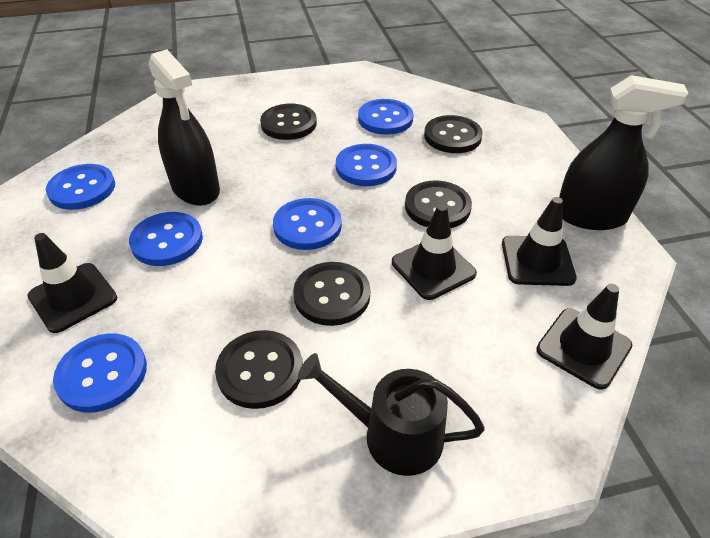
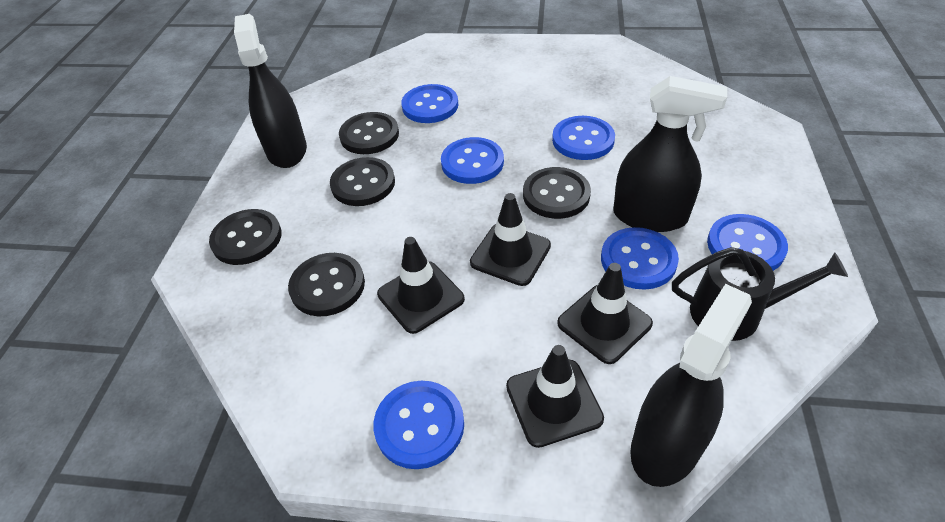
black spray bottle: [149,49,220,206] [559,75,689,230] = 2 -> [234,14,307,168] [613,76,727,232] [630,284,752,487] = 3

